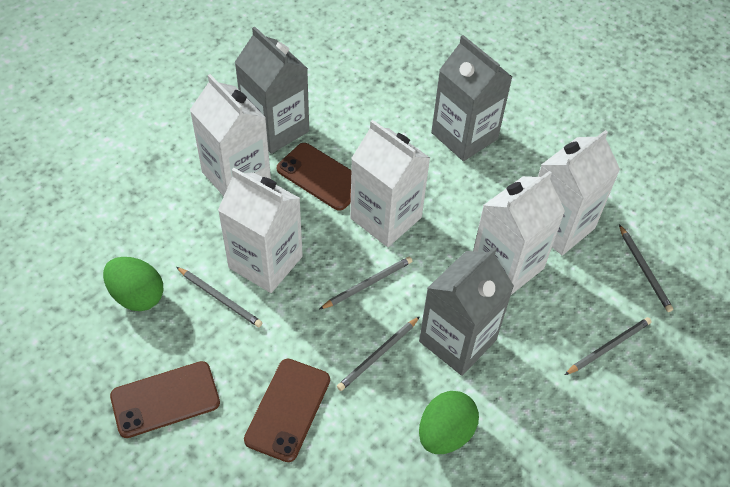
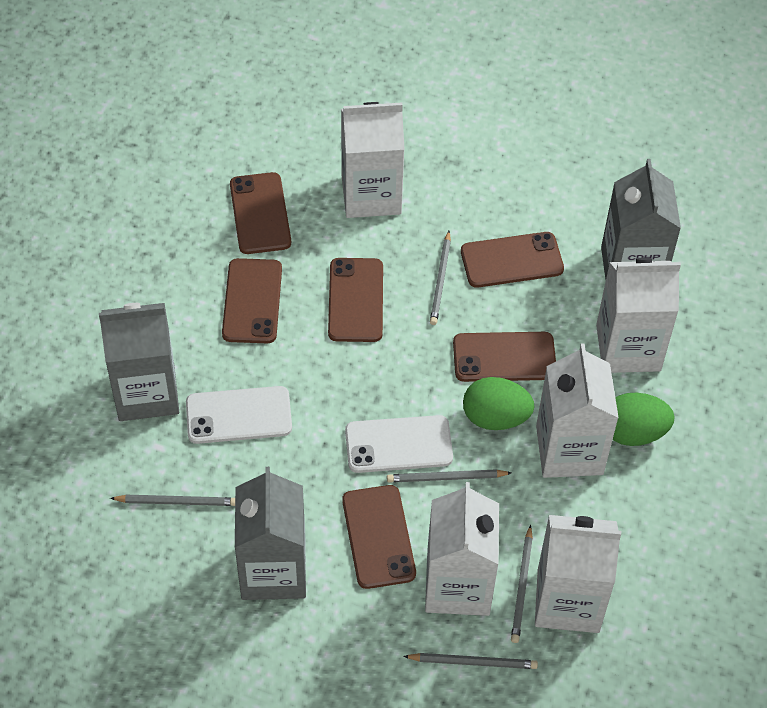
brown phone: [110,361,220,438] [244,359,330,462] [277,143,351,211] = 3 -> [222,258,282,343] [230,172,291,254] [328,258,383,342] [342,485,416,589] [453,332,556,382] [461,232,564,287] = 6
white phone: none = 0 -> [186,386,292,444] [345,415,453,473] = 2

